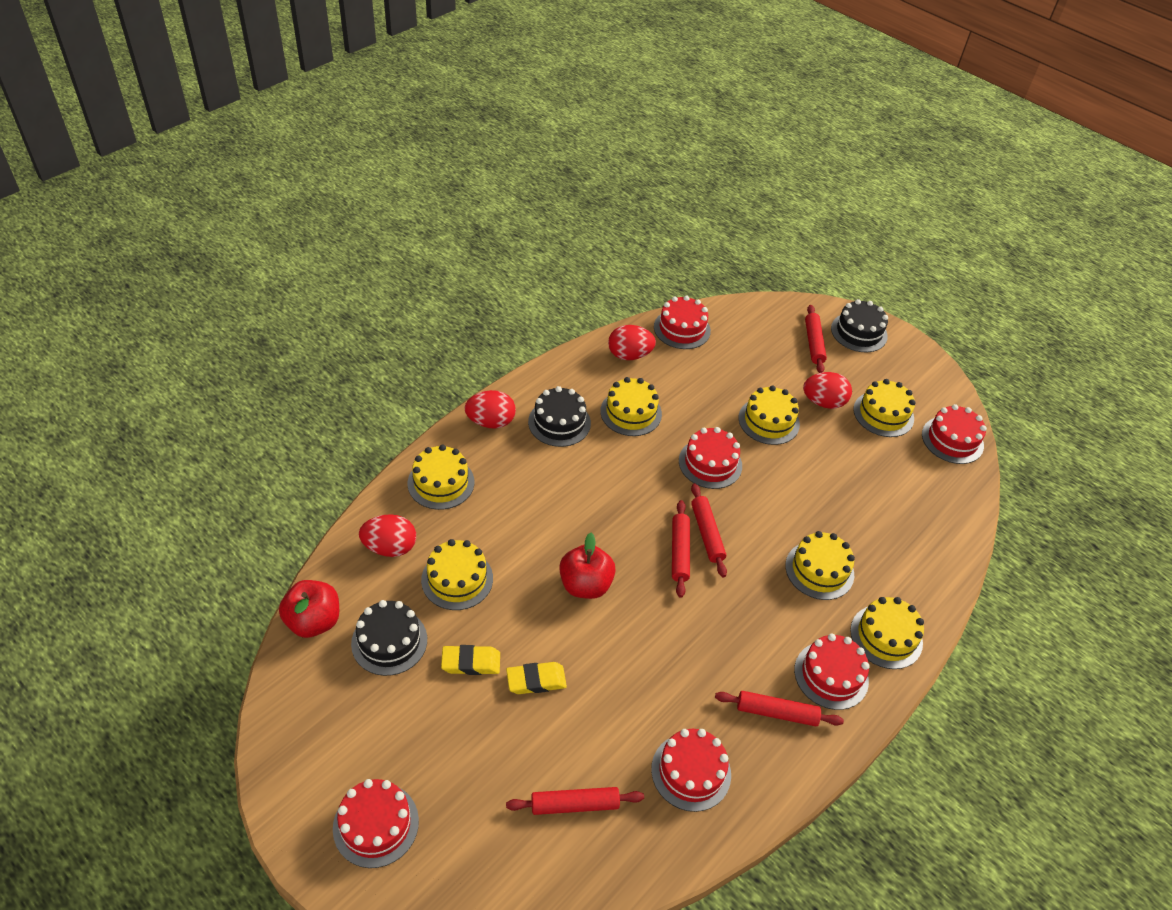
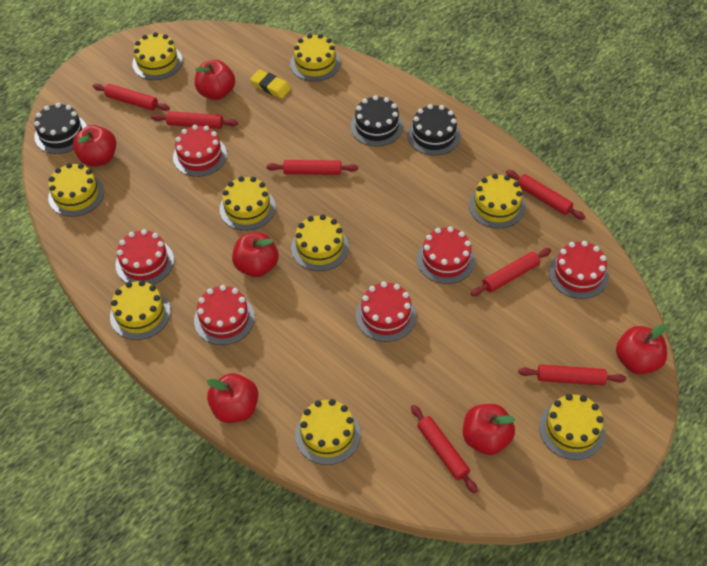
red apple: [279,580,339,638] [559,533,616,599] = 2 -> [73,125,116,167] [195,60,235,100] [207,373,258,423] [232,233,278,277] [463,404,515,455] [616,324,667,374] = 6
red egg: [359,514,416,557] [465,390,516,429] [608,325,656,360] [803,372,852,409] = 4 -> none = 0
red rolling pin: [506,787,644,815] [672,500,690,598] [691,483,727,577] [715,691,844,727] [805,305,827,373] = 5 -> [93,84,170,111] [151,111,238,129] [267,160,358,175] [411,405,478,493] [471,248,551,296] [506,170,585,220] [518,364,626,386] = 7
yellow cake: [407,445,474,510] [421,539,493,610] [600,377,662,436] [738,385,800,445] [785,531,855,600] [850,597,924,669] [853,379,916,437] = 7 -> [48,163,104,217] [110,280,171,340] [132,32,183,80] [219,176,276,231] [290,34,340,82] [291,215,349,271] [295,399,361,465] [469,174,525,229] [539,394,605,460] = 9
yellow eraser: [441,645,500,675] [506,662,567,694] = 2 -> [250,69,291,98] = 1

